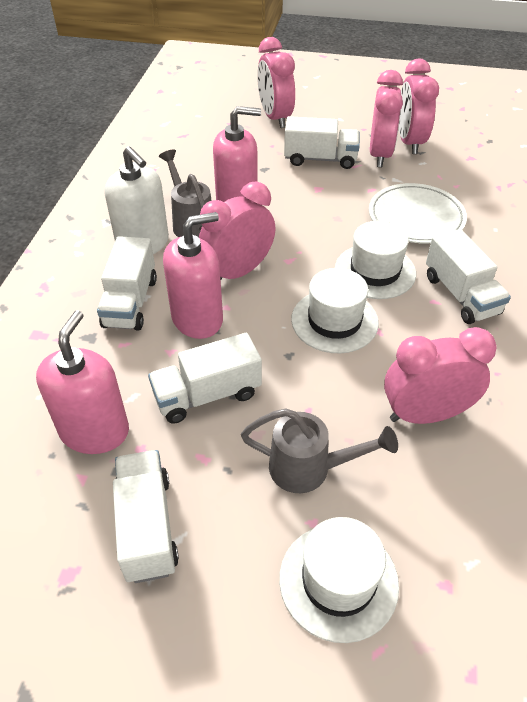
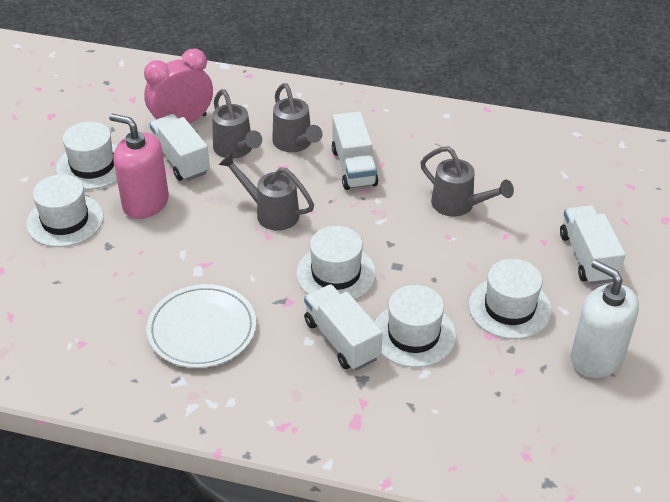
grey watering can: [159,150,212,237] [241,408,398,493] = 2 -> [212,89,262,159] [219,152,314,231] [272,83,323,152] [420,146,514,217] = 4
pink clock: [199,181,276,279] [257,37,295,128] [370,70,403,167] [384,327,497,424] [399,58,439,154] = 5 -> [144,49,213,124] = 1
pink soap dispenser: [36,310,129,454] [163,212,223,339] [213,106,261,202] = 3 -> [109,114,169,219] = 1
white hat: [279,517,399,643] [291,268,379,353] [335,221,416,299] = 3 -> [26,174,104,247] [56,122,117,190] [296,226,376,300] [375,285,456,368] [469,259,552,339] = 5
white truck: [97,236,157,331] [113,450,179,583] [148,333,262,424] [284,116,360,169] [426,229,511,324] = 5 -> [149,114,210,181] [304,284,383,370] [332,111,378,190] [560,205,625,285] = 4

